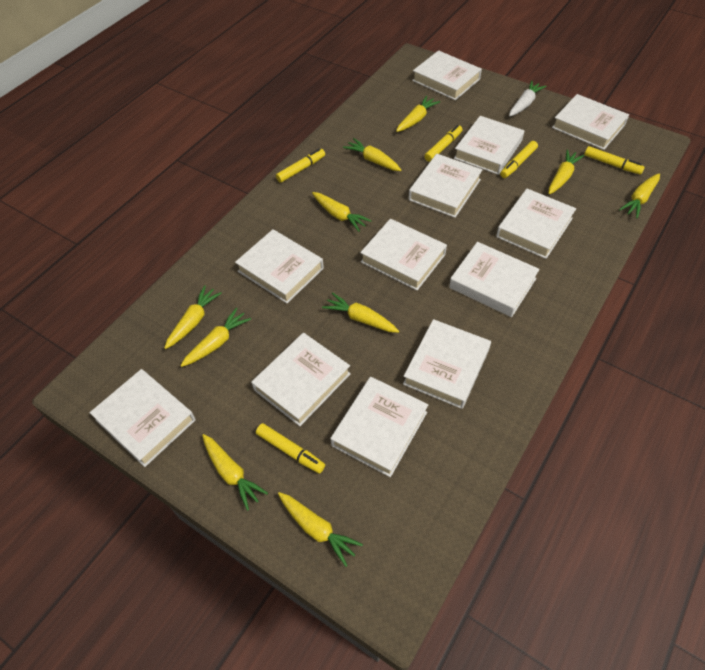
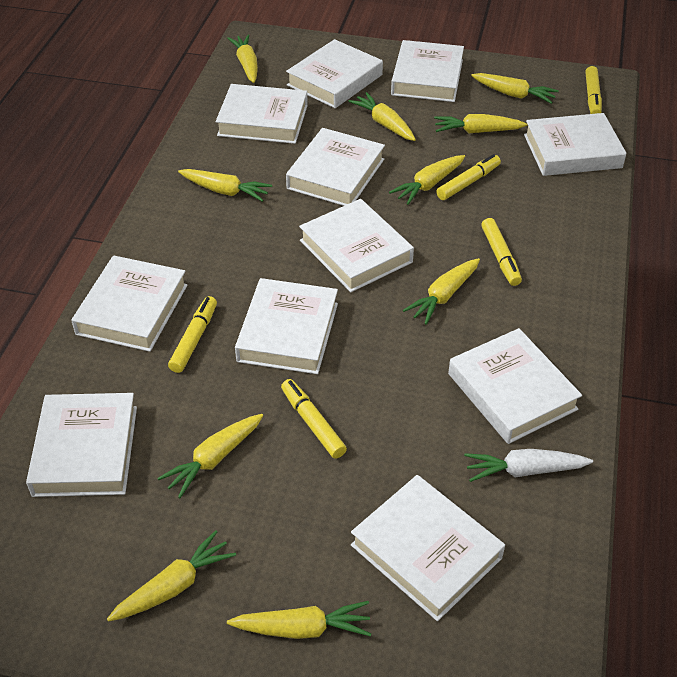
white book: [90,369,196,467] [235,229,324,303] [251,333,351,426] [330,377,428,477] [360,219,447,290] [403,319,491,409] [409,154,482,218] [412,50,482,100] [449,242,540,317] [454,116,524,175] [496,189,576,259] [552,94,629,150] = 12 -> [26,393,137,497] [71,255,188,352] [216,84,308,144] [235,278,338,374] [286,39,383,108] [286,128,385,206] [299,199,414,292] [351,475,505,621] [391,40,464,102] [448,328,582,444] [524,113,627,176] = 11

